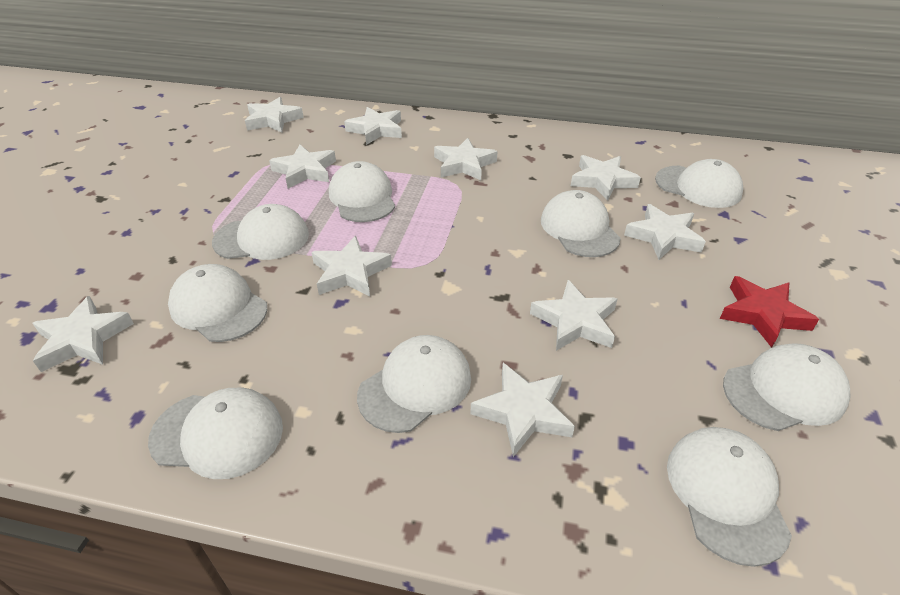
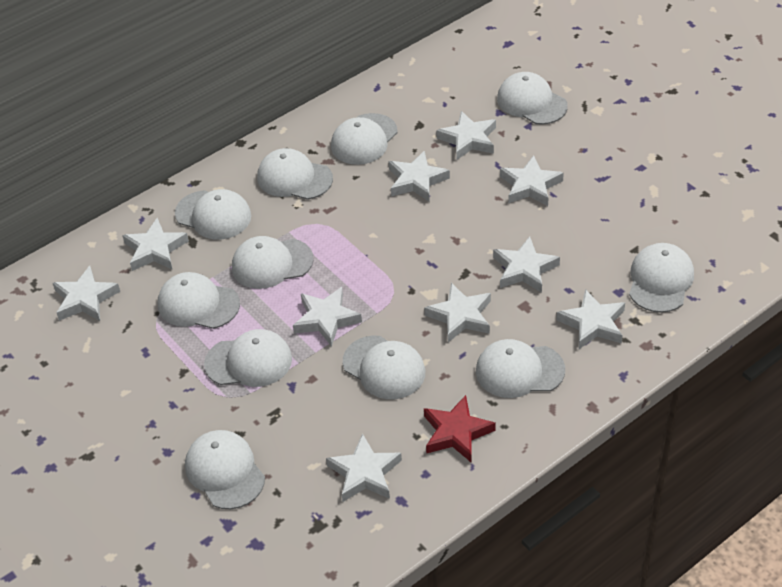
white cap: [148,388,283,479] [168,264,267,342] [212,204,309,260] [329,161,395,222] [357,335,471,433] [541,190,621,257] [655,159,743,208] [667,427,792,567] [723,343,850,431] = 9 -> [158,272,240,329] [175,189,251,240] [185,430,265,509] [204,329,292,387] [232,236,314,289] [257,148,333,200] [331,113,398,165] [343,336,425,399] [476,339,565,398] [497,72,568,125] [629,243,694,313] = 11

